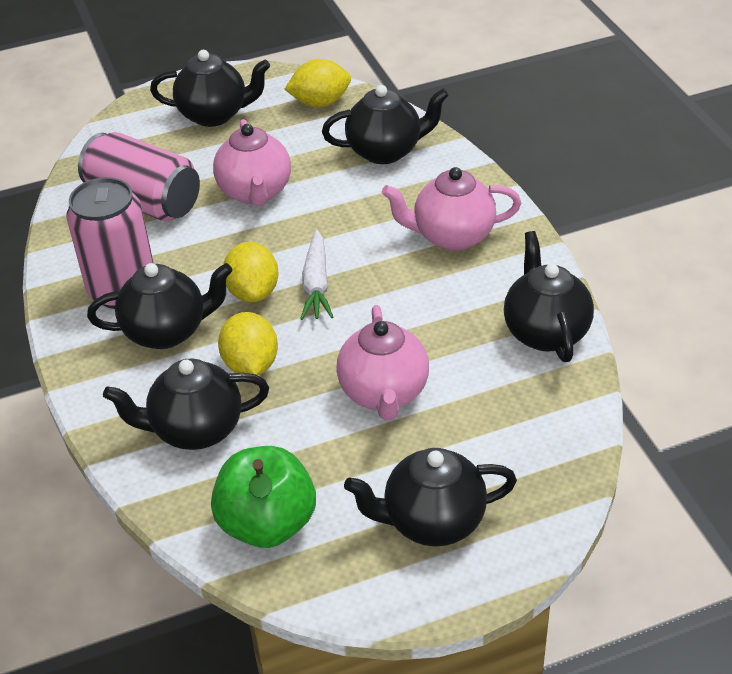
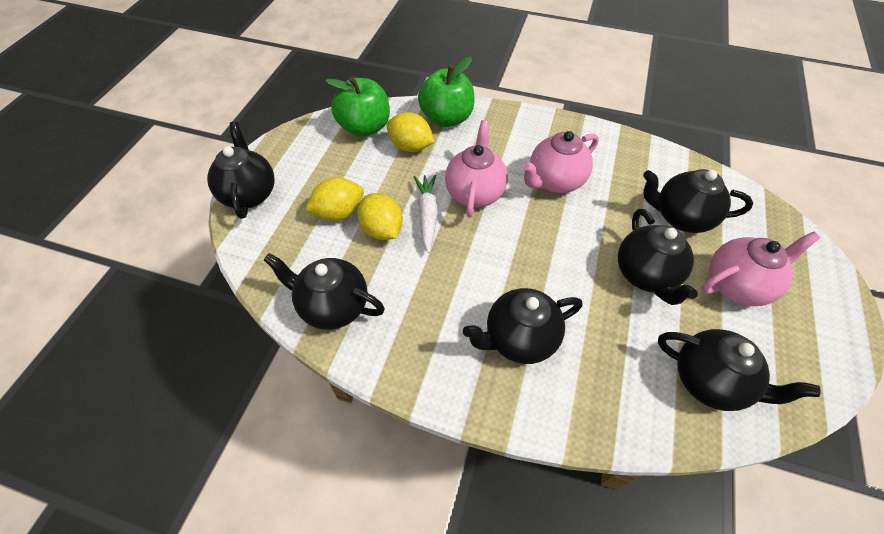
green apple: [211,446,316,548] = 1 -> [326,76,390,137] [418,57,474,127] = 2
pink can: [66,177,154,309] [78,132,200,222] = 2 -> none = 0

